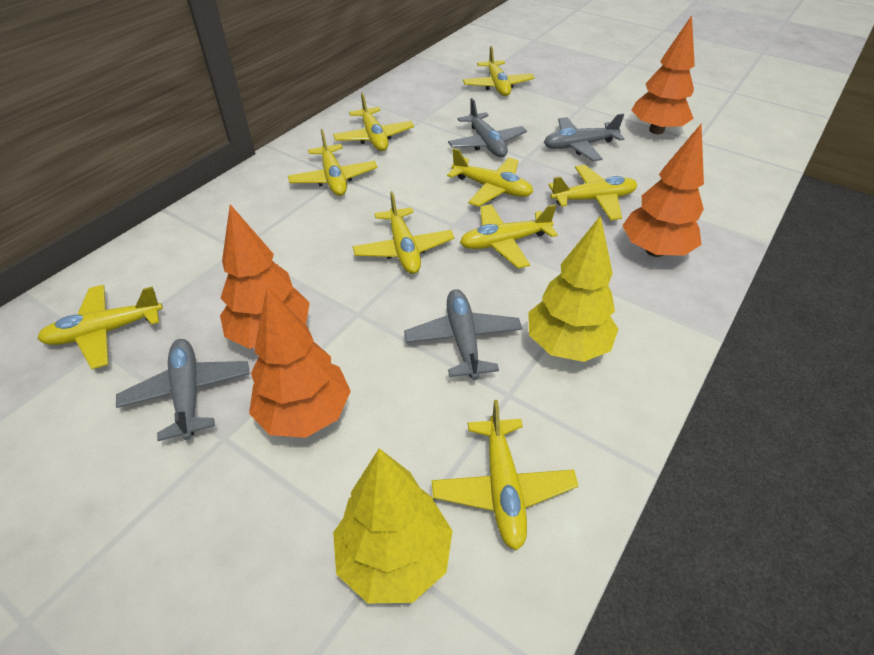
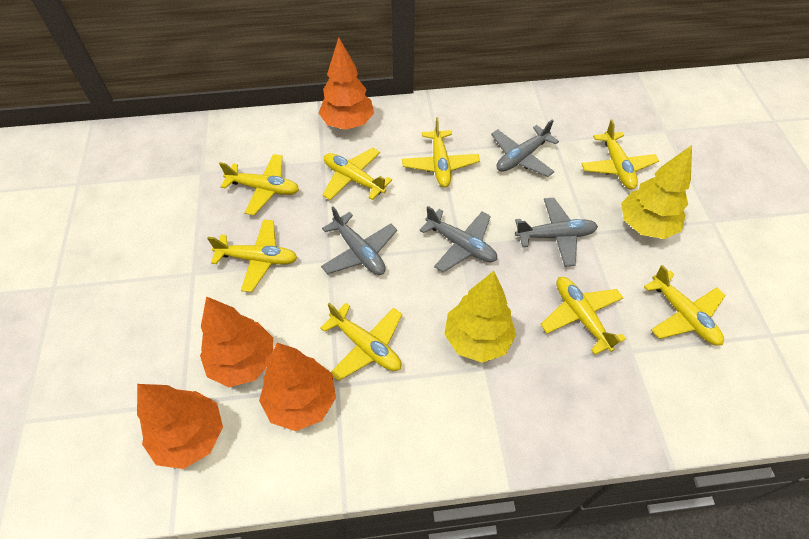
yellow plane: [37,285,163,369] [288,129,378,196] [333,92,414,151] [353,191,454,274] [432,400,578,550] [447,148,533,207] [460,204,558,268] [463,46,534,96] [548,165,638,220] = 9 -> [207,219,297,292] [219,154,299,215] [320,303,402,381] [322,148,392,200] [402,117,480,187] [540,277,626,355] [581,120,659,189] [644,265,726,345] = 8

